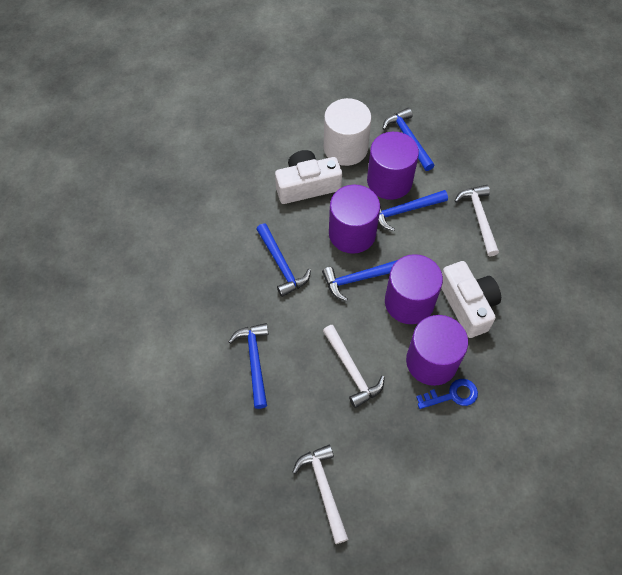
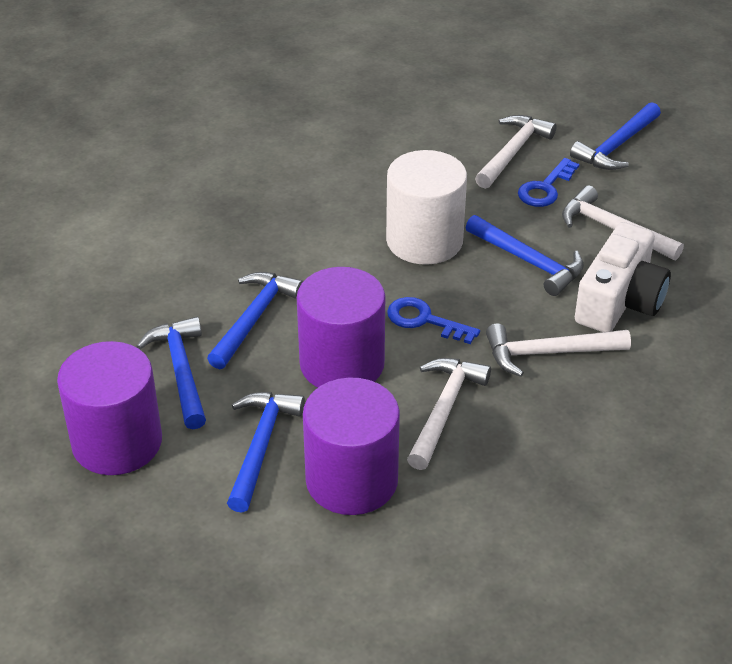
blue key: [416,379,478,409] = 1 -> [387,297,480,344] [518,158,579,207] = 2
purple cylinder: [329,185,380,254] [367,132,419,200] [385,254,443,324] [406,315,468,386] = 4 -> [57,341,162,475] [297,267,385,388] [303,377,400,515] = 3
white camera: [275,150,342,204] [441,261,501,338] = 2 -> [575,222,671,332] = 1
white hammer: [293,445,349,544] [323,325,385,408] [455,185,499,256] = 3 -> [407,358,491,470] [475,115,557,189] [486,324,631,377] [562,185,684,260] = 4

